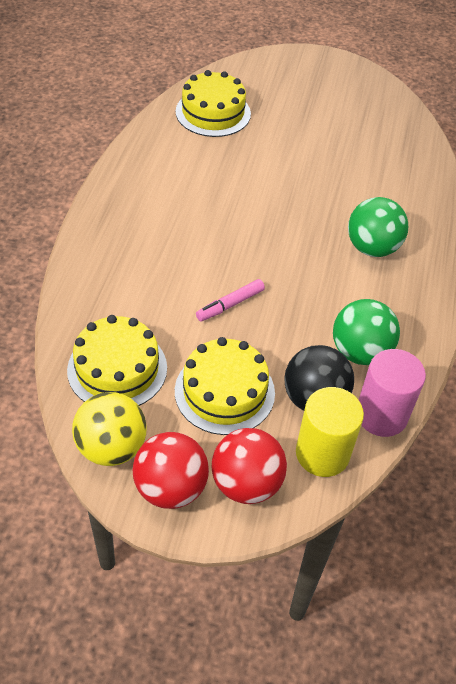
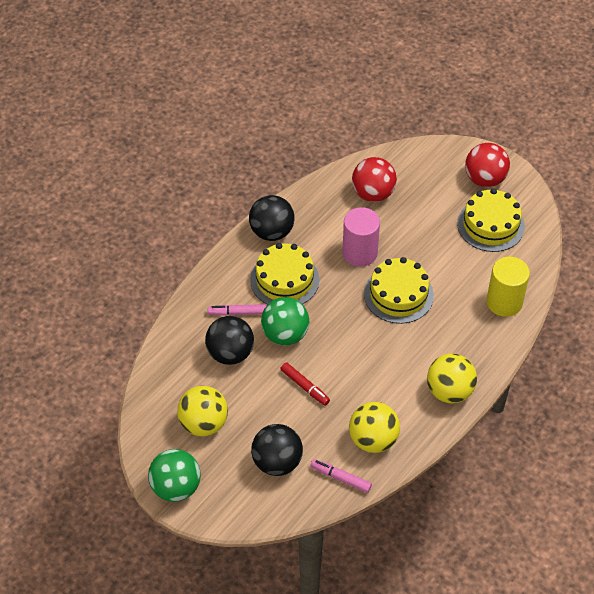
black ball: [284,345,354,411] = 1 -> [205,316,254,365] [249,195,294,241] [251,424,303,476] = 3
pink marker: [196,279,265,322] = 1 -> [208,304,267,316] [311,459,372,493] = 2
red marker: none = 0 -> [280,362,330,406] = 1
yellow ball: [72,392,147,466] = 1 -> [177,386,228,437] [349,402,400,453] [427,353,477,403] = 3

